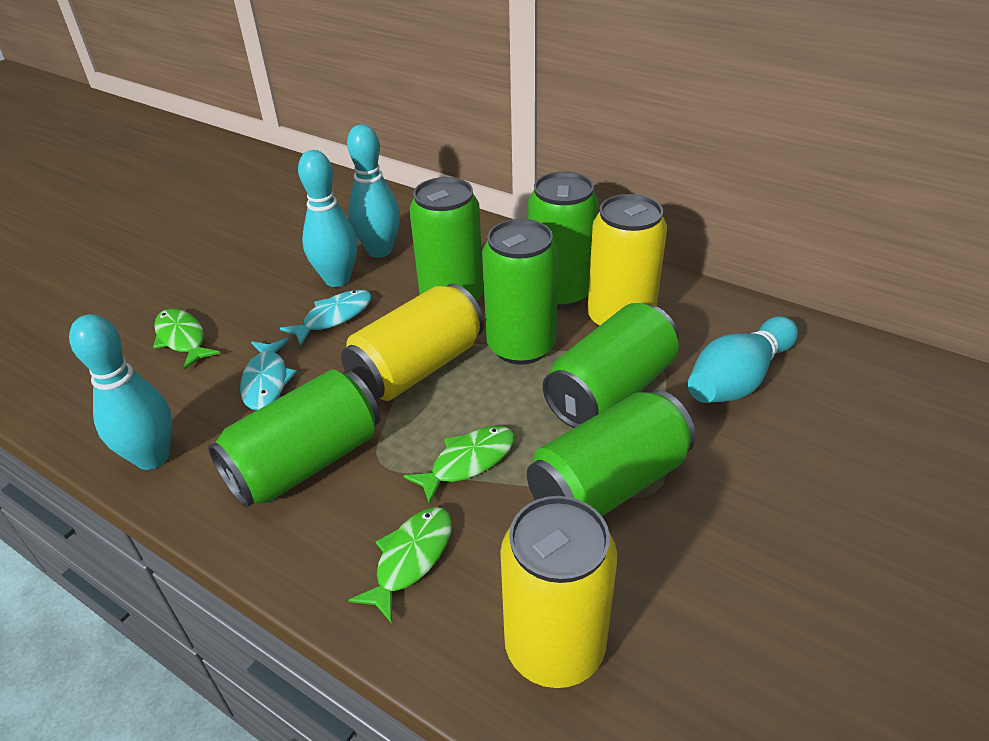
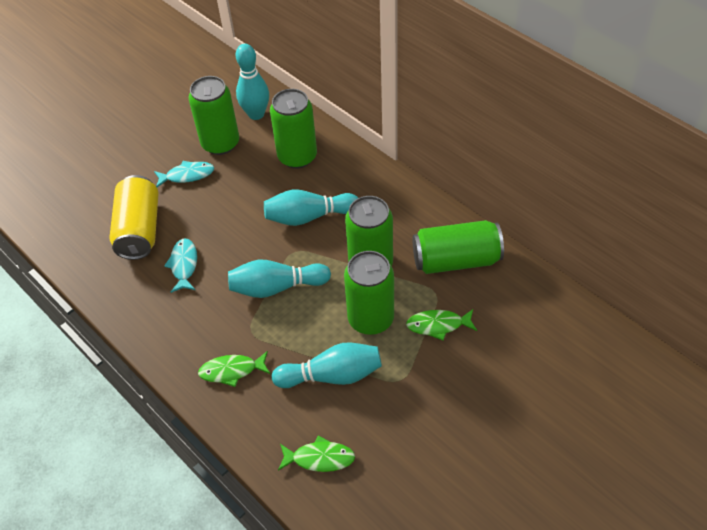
green can: [208,369,380,508] [409,177,484,301] [482,219,559,365] [527,390,696,516] [528,172,599,309] [543,303,679,428] = 6 -> [188,76,239,155] [270,89,317,169] [344,251,394,335] [345,196,393,266] [413,220,504,274] = 5
yellow can: [341,284,484,401] [500,496,617,688] [588,194,667,327] = 3 -> [109,175,158,260] = 1

